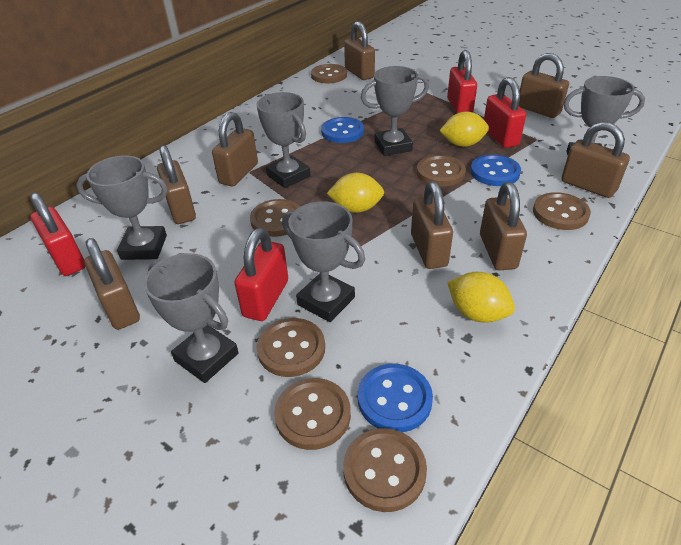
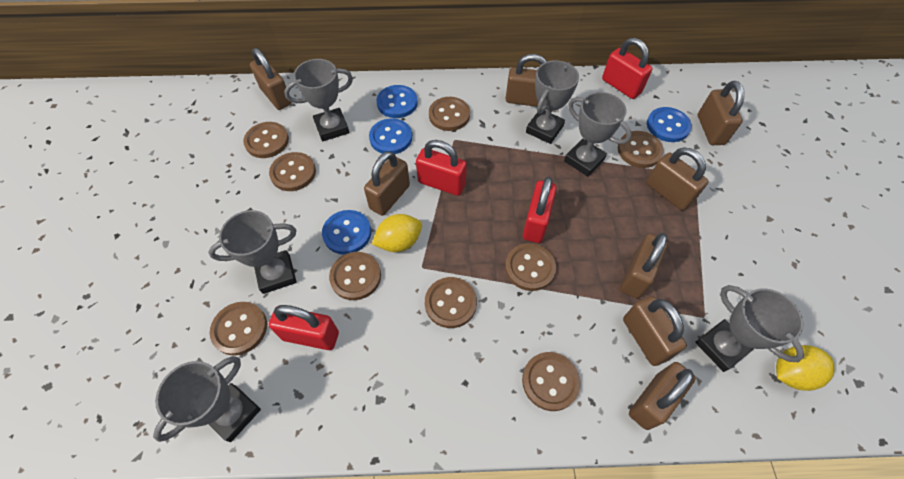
blue button: [321,117,364,143] [358,364,433,432] [471,154,521,186] = 3 -> [322,210,371,255] [369,118,412,154] [376,85,418,118] [647,107,692,142] = 4
brown button: [250,199,300,237] [256,318,325,377] [274,378,351,450] [311,64,347,83] [343,428,427,512] [417,155,466,187] [533,192,591,230] = 7 -> [210,302,267,356] [243,122,289,158] [269,152,316,191] [329,252,381,300] [425,277,477,328] [429,97,470,131] [505,243,556,291] [522,352,581,411] [618,131,664,168] = 9
yellow lemon: [327,173,384,213] [439,112,489,147] [447,272,515,323] = 3 -> [372,214,422,252] [776,345,835,391] = 2

